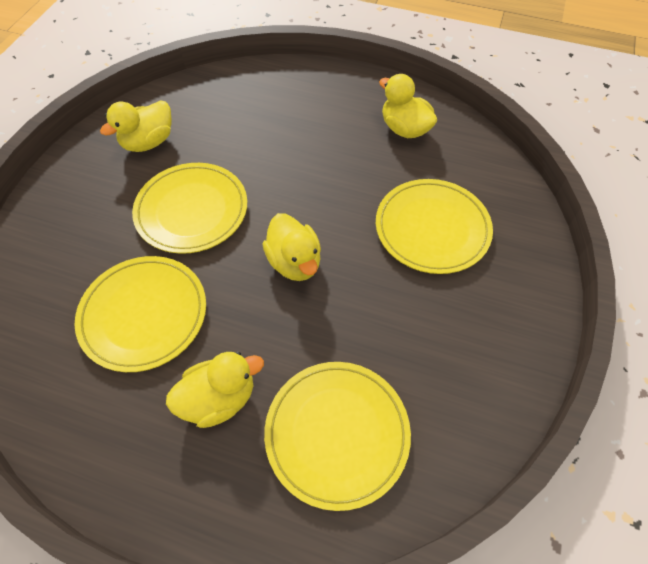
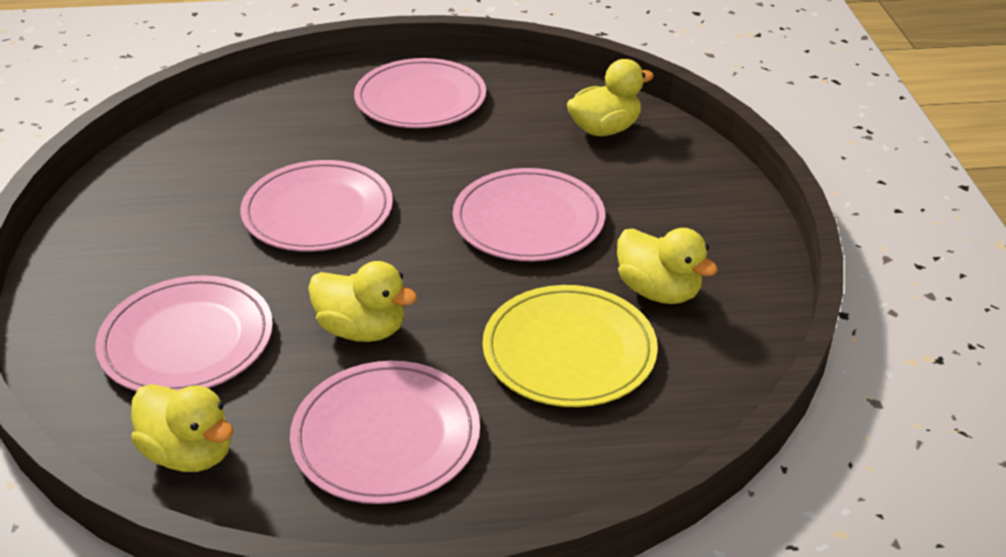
pink plate: none = 0 -> [95,275,273,392] [240,160,393,252] [290,361,480,504] [354,58,486,128] [453,168,605,262] = 5
yellow plate: [75,256,206,372] [132,163,247,254] [264,362,411,511] [376,179,493,274] = 4 -> [483,285,658,407] = 1

